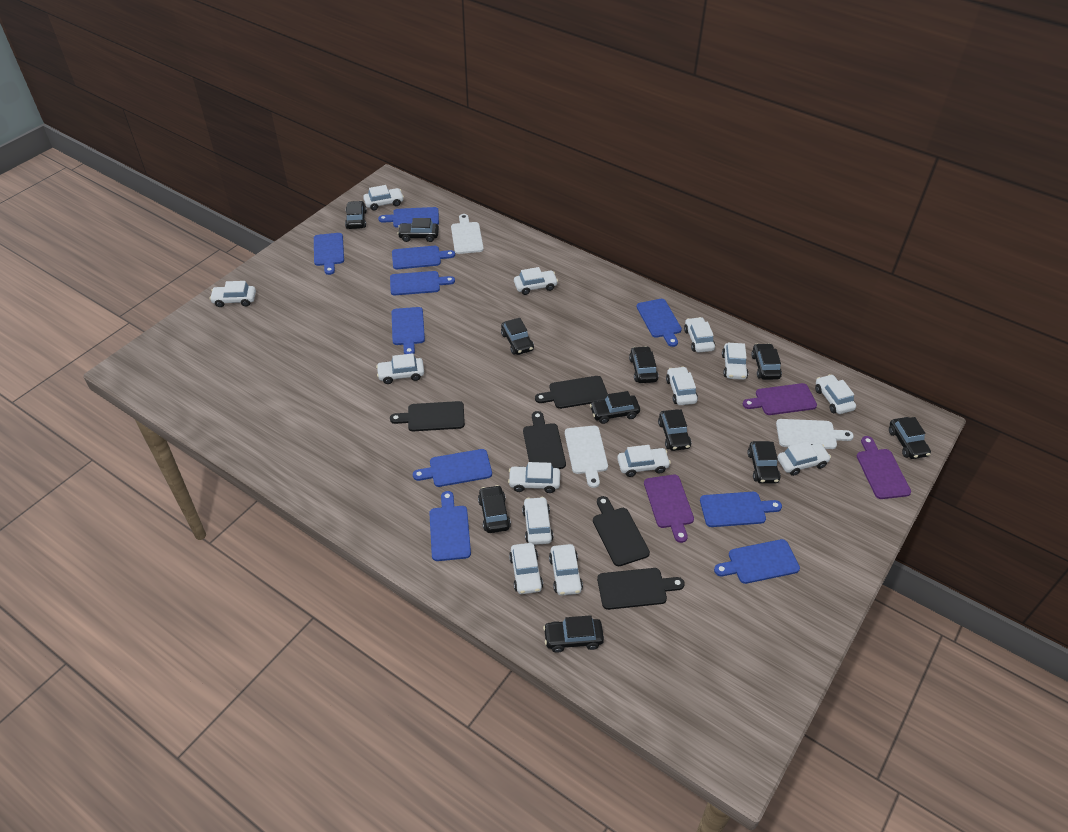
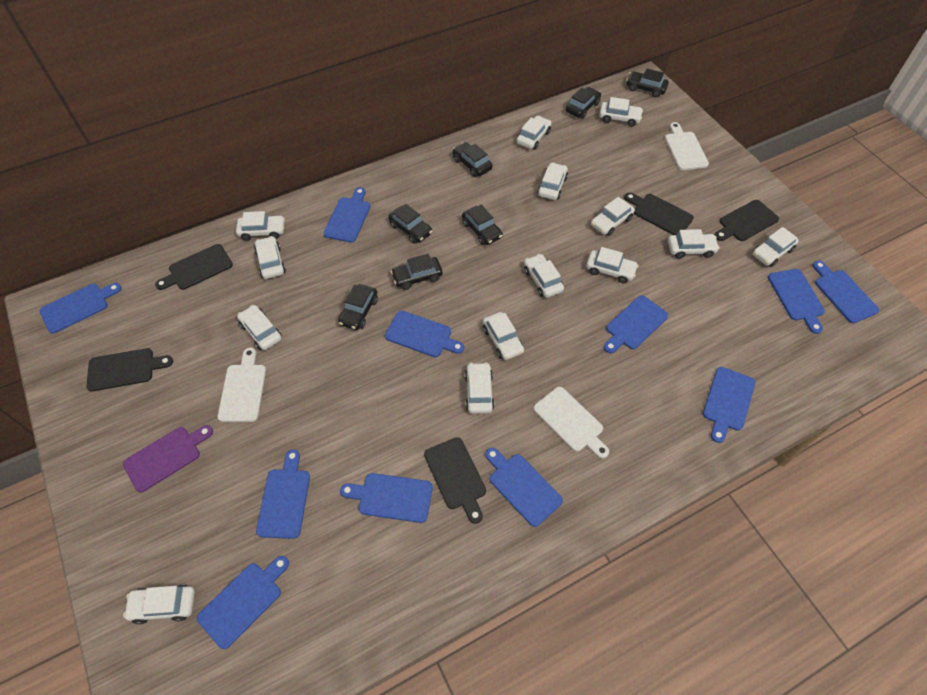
black car: [345,201,367,229] [397,218,439,242] [478,485,511,533] [501,318,534,355] [543,615,604,653] [590,391,640,424] [629,346,659,383] [658,409,691,451] [748,441,781,484] [751,343,782,380] [889,417,931,459] = 11 -> [338,284,378,330] [388,204,432,244] [391,254,443,290] [453,142,493,177] [462,205,503,245] [566,87,601,119] [626,68,669,97] = 7
blue cutting board: [314,233,344,275] [378,207,439,228] [390,271,455,295] [392,246,455,269] [392,307,425,354] [413,449,492,487] [429,491,471,561] [637,299,682,347] [700,492,782,527] [714,539,800,584] = 10 -> [40,283,122,334] [197,556,289,649] [256,449,310,539] [323,187,371,243] [340,473,433,523] [385,311,464,357] [485,448,563,527] [604,295,668,353] [703,367,755,443] [768,269,825,334] [813,260,879,323] = 11
purple cutting board: [644,475,694,543] [743,383,817,415] [857,436,911,499] = 3 -> [123,425,213,492] = 1

